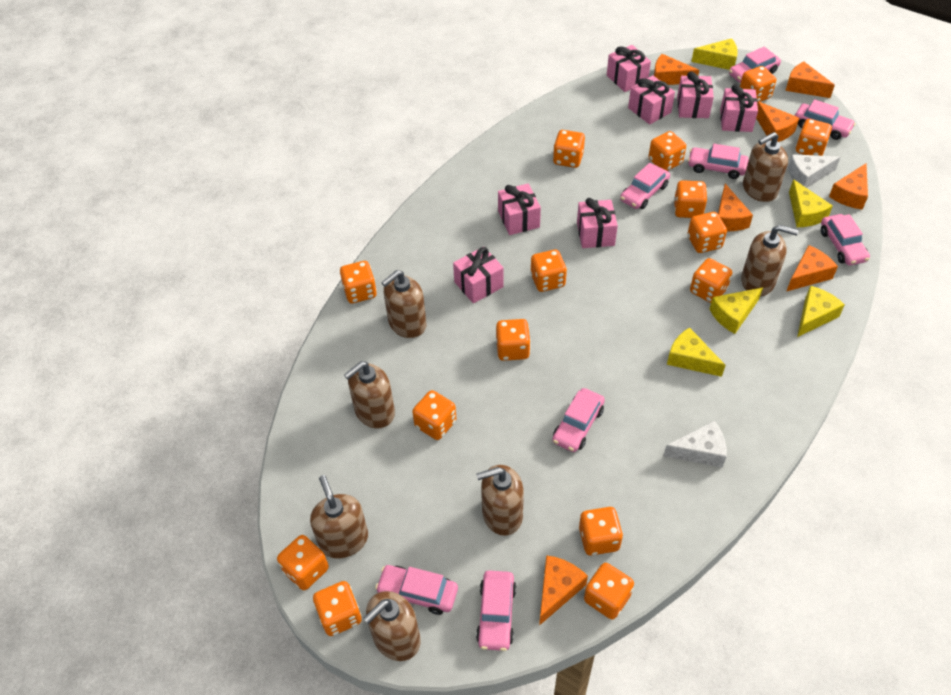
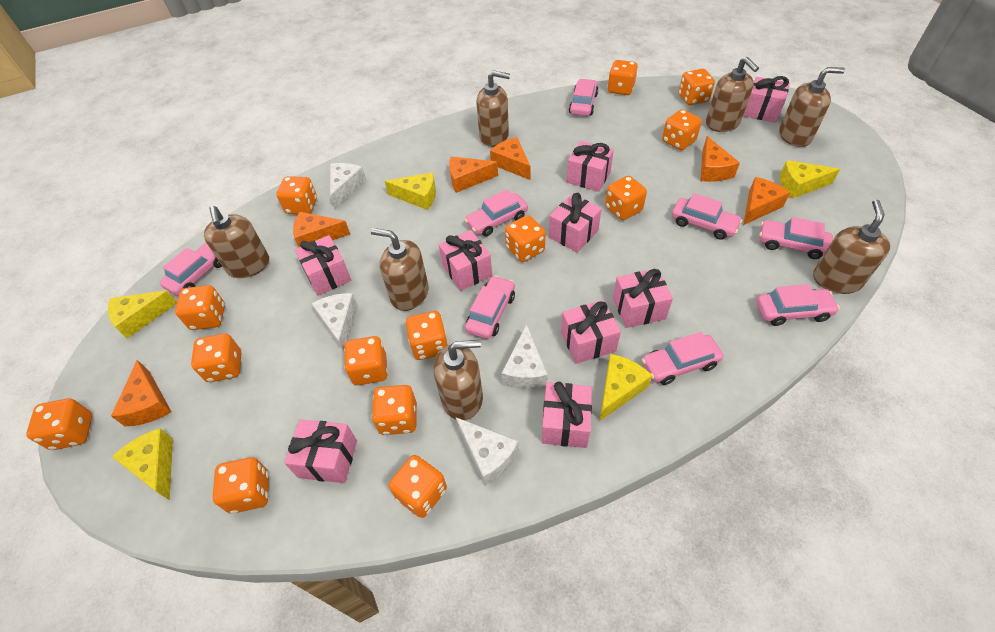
orange cheese: [539,555,588,626] [654,54,699,85] [718,184,753,231] [756,101,799,142] [785,61,835,98] [786,245,838,292] [829,163,868,210] = 7 -> [111,360,171,426] [293,212,350,247] [449,157,498,193] [490,137,531,180] [700,136,740,182] [743,177,790,225] = 6
orange dice: [277,535,329,590] [313,581,362,636] [340,261,377,303] [412,390,456,440] [496,319,531,361] [530,250,567,292] [553,130,585,168] [579,507,623,556] [584,563,634,619] [649,131,686,171] [674,180,707,218] [688,212,727,253] [690,258,732,303] [740,66,776,102] [796,119,832,156] = 15 -> [26,398,92,450] [175,285,225,330] [191,333,241,382] [212,457,269,513] [276,176,317,214] [344,336,388,385] [372,385,417,435] [389,455,447,518] [406,311,448,360] [505,215,546,262] [605,176,647,220] [607,60,638,95] [662,109,702,150] [679,69,715,105] = 14
pink gift: [453,247,504,303] [498,183,541,235] [577,198,618,248] [607,45,651,92] [628,75,675,125] [677,72,714,118] [720,84,758,132] = 7 -> [284,419,357,483] [295,235,351,296] [439,230,492,291] [542,382,592,448] [549,193,602,253] [561,300,621,364] [567,141,614,192] [613,268,673,328] [743,76,790,123] = 9
white cheese: [663,421,727,468] [788,154,840,188] = 2 -> [311,293,358,353] [330,163,366,209] [456,417,519,486] [501,324,548,389] = 4

